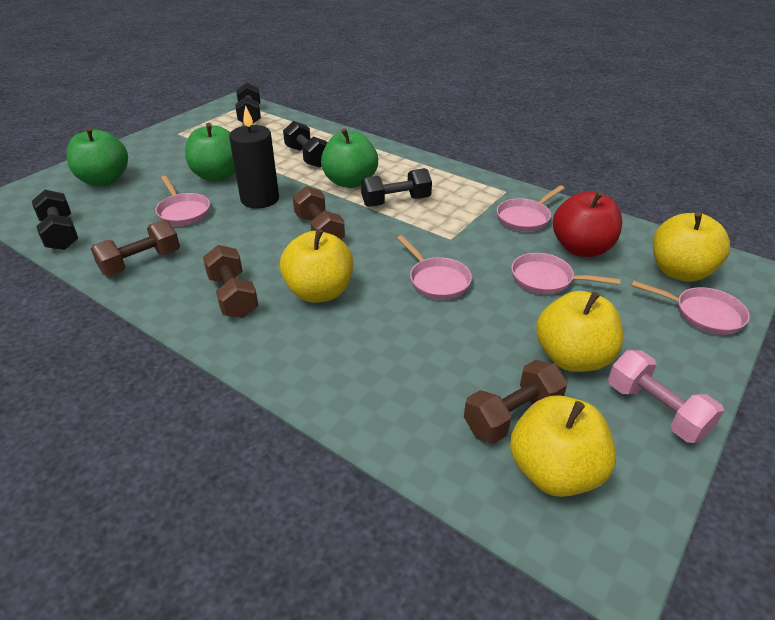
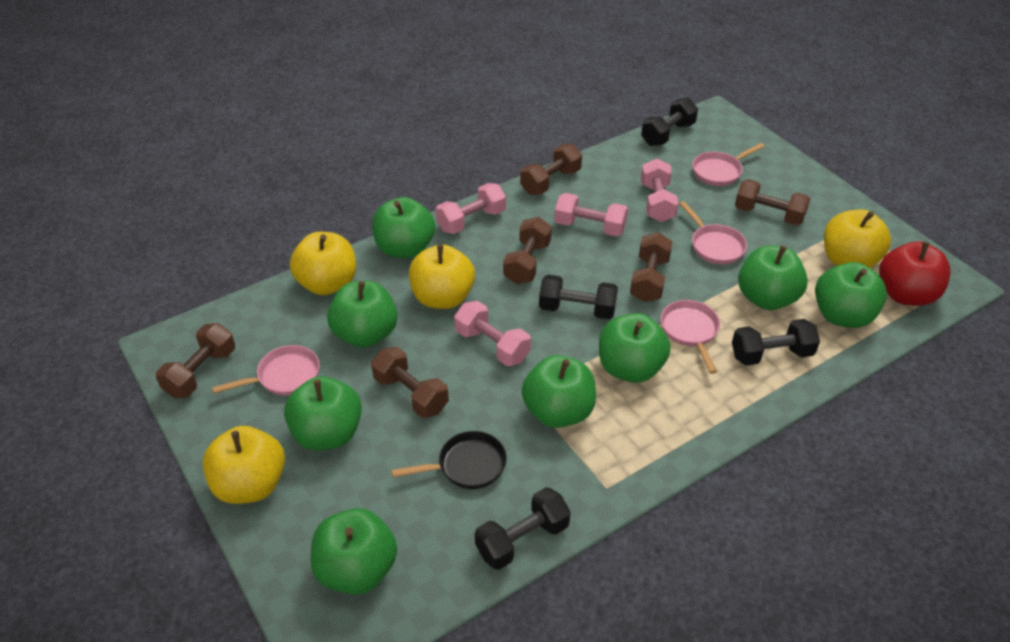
black candle: [229,105,279,209] = 1 -> none = 0
black pan: none = 0 -> [391,431,507,489] = 1
brown dumbbell: [91,220,180,276] [203,245,258,318] [293,186,345,239] [464,360,568,443] = 4 -> [156,323,235,398] [371,347,449,418] [503,217,552,284] [520,144,582,195] [630,232,673,302] [735,179,810,225] = 6
green apple: [66,127,128,186] [185,123,235,181] [321,128,378,188] = 3 -> [284,376,362,450] [311,508,397,595] [327,281,398,348] [372,197,435,259] [522,355,596,428] [599,313,671,383] [738,245,808,310] [815,262,887,328] = 8
pink dumbbell: [608,350,724,443] = 1 -> [436,183,506,234] [454,301,531,366] [555,193,628,237] [641,159,679,222] = 4
pink pan: [156,176,210,226] [397,235,472,300] [497,185,565,232] [511,253,621,294] [631,280,750,335] = 5 -> [212,345,320,395] [661,300,720,374] [679,201,747,264] [692,143,765,186] = 4

